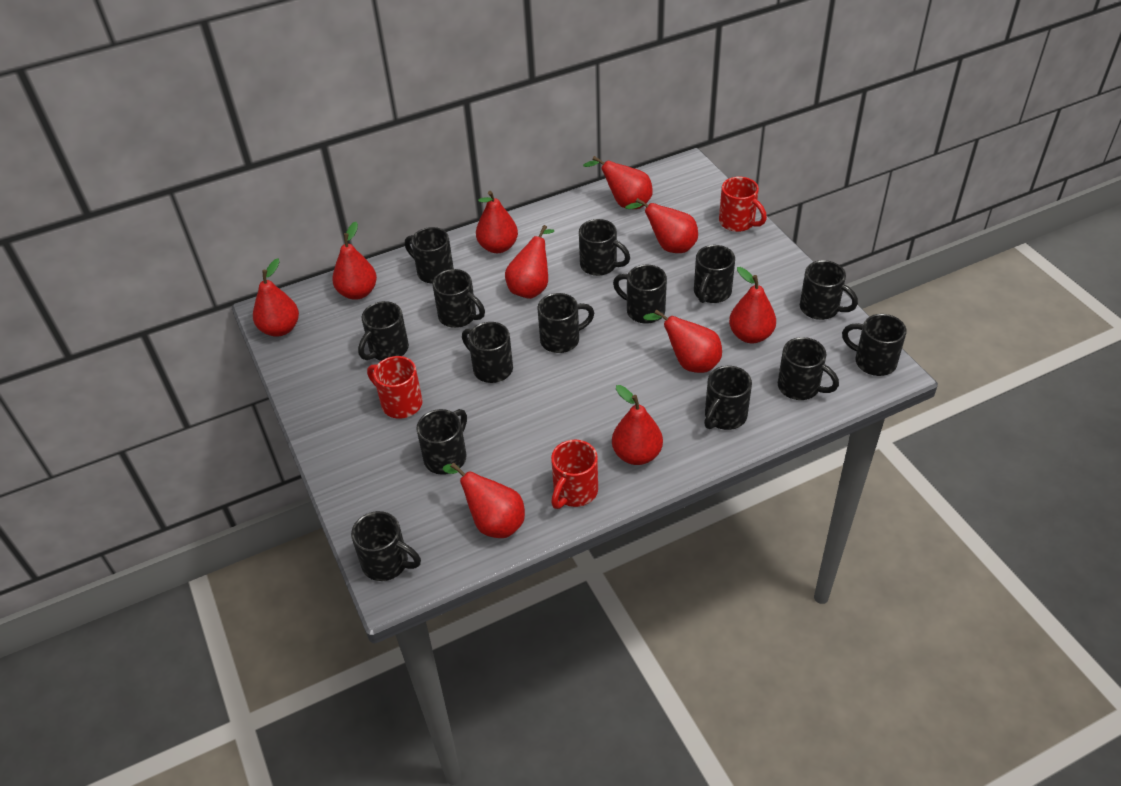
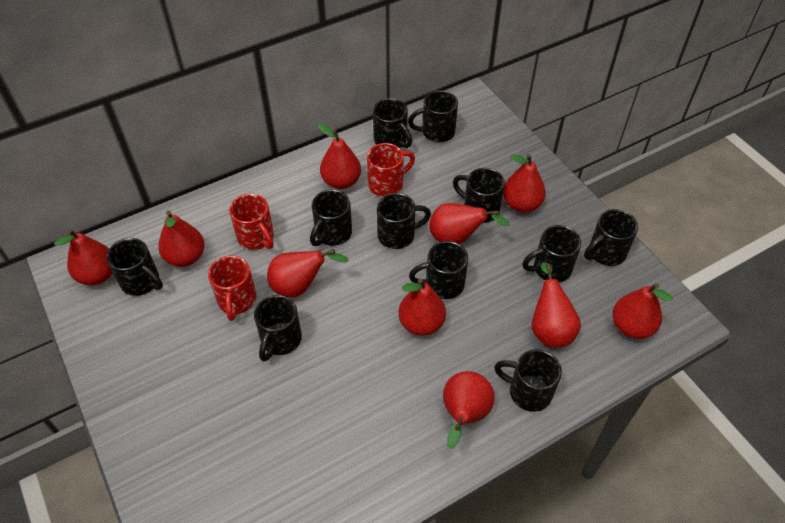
black mug: [351,511,421,581] [358,301,409,361] [405,227,454,284] [416,409,467,475] [432,269,485,328] [462,322,513,383] [538,293,594,353] [579,219,630,276] [613,265,667,324] [694,245,735,303] [704,366,752,430] [778,337,839,400] [800,260,858,320] [842,314,907,376] = 14 -> [106,238,163,296] [254,295,302,361] [310,190,352,246] [373,98,412,148] [377,193,431,249] [408,90,458,142] [409,241,468,299] [453,168,505,223] [494,349,562,412] [522,225,581,282] [584,209,638,266] = 11

